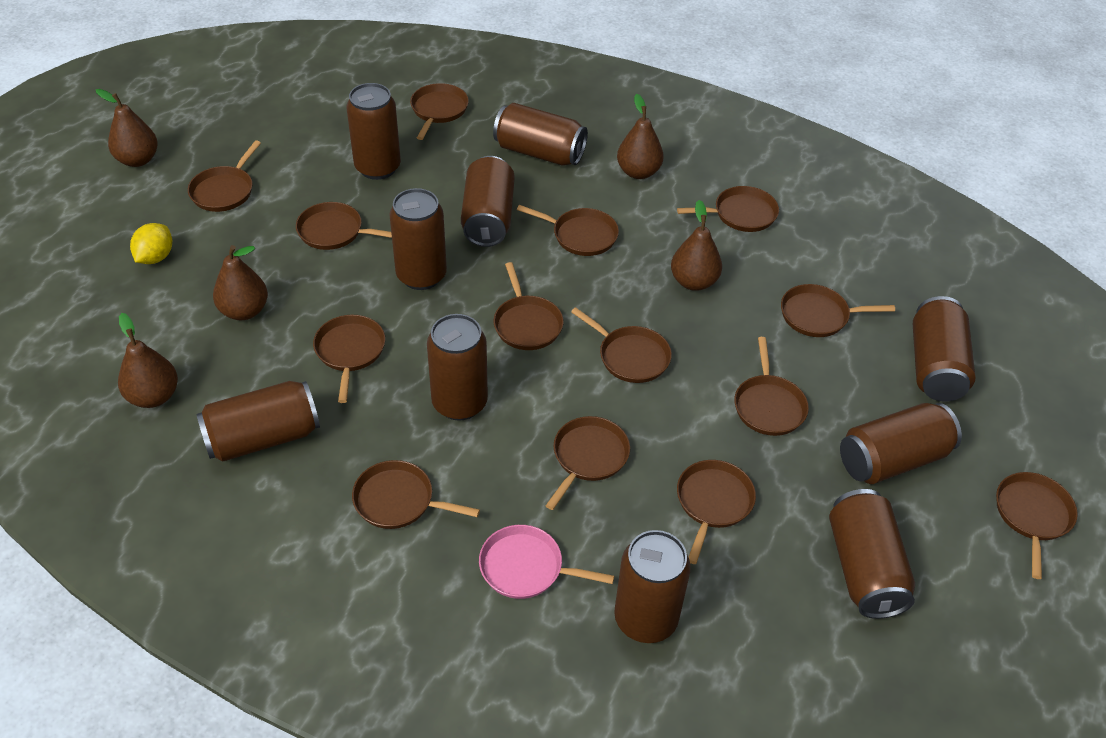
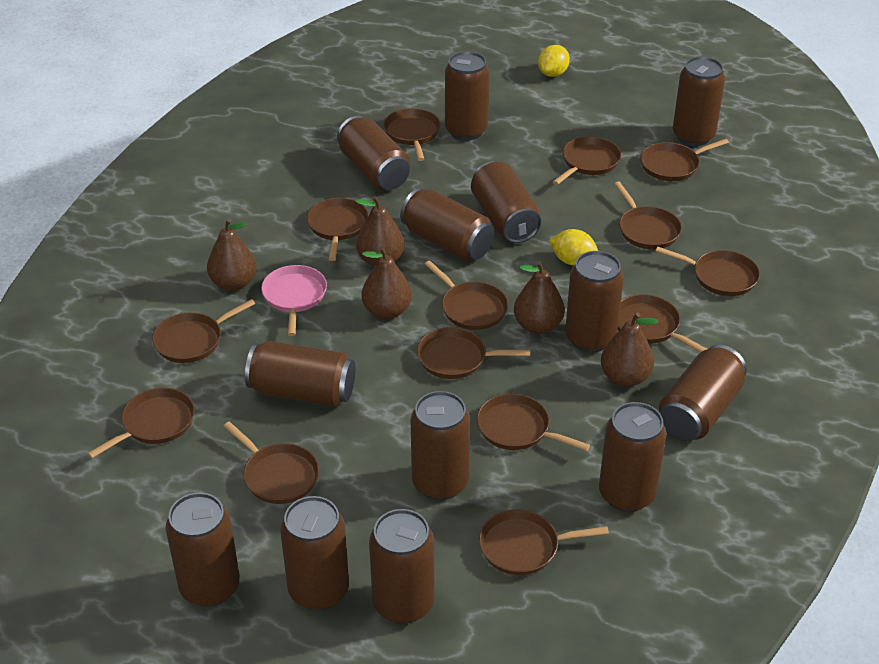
brown can: [196,381,320,462] [346,83,401,180] [389,188,447,290] [427,314,488,421] [461,156,515,247] [493,103,588,166] [614,530,691,643] [829,489,915,619] [840,403,962,484] [913,296,976,401] = 10 -> [166,492,240,607] [245,341,355,406] [280,496,349,610] [337,116,410,190] [369,509,434,624] [400,188,494,261] [411,391,470,500] [445,51,489,141] [471,161,541,243] [565,251,624,352] [599,402,666,512] [659,345,747,441] [673,56,725,146] = 13
yellow lemon: [130,223,172,264] = 1 -> [538,45,570,77] [549,229,598,265] = 2

